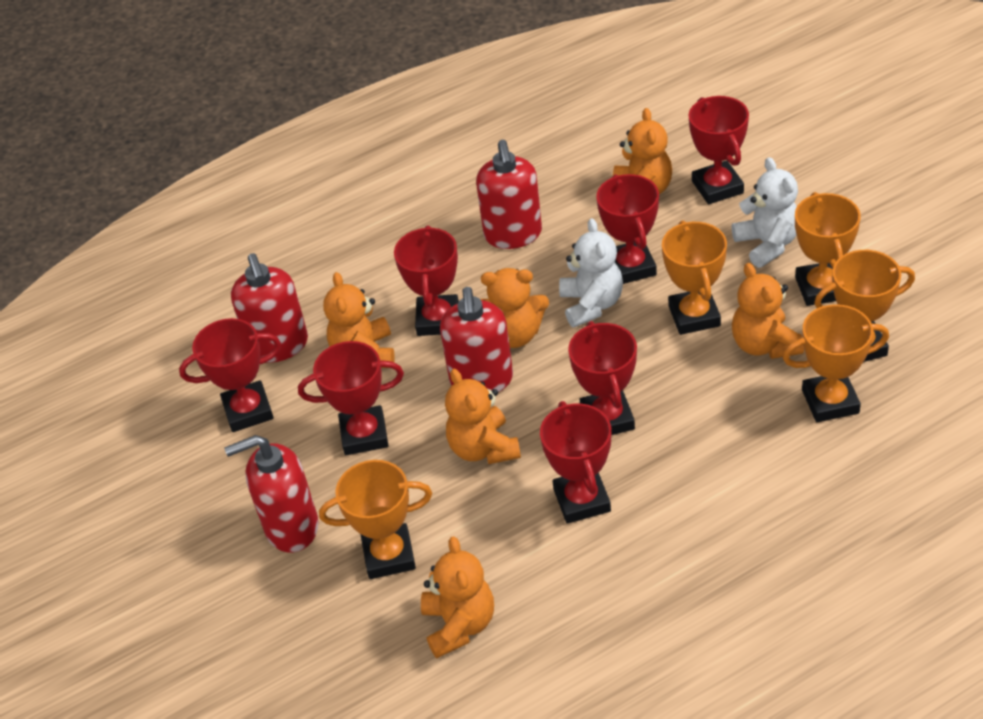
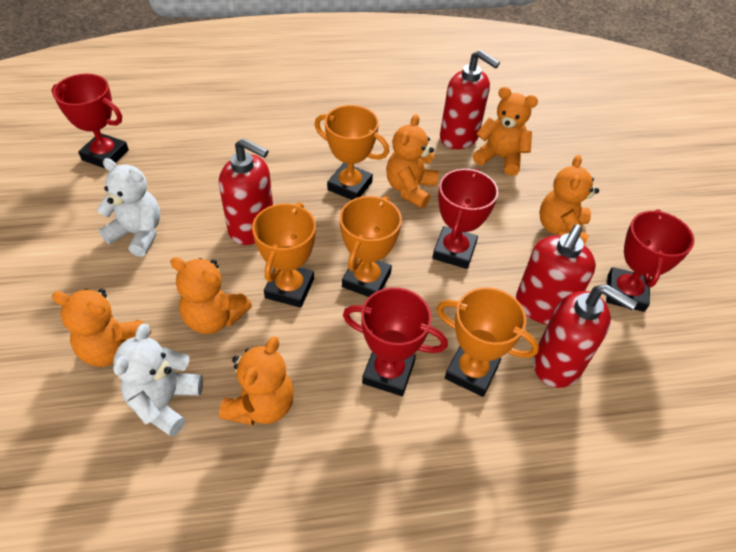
orange trophy: [319,460,432,579] [662,221,727,335] [783,304,889,422] [795,192,861,306] [814,250,915,362] = 5 -> [252,202,316,308] [315,105,389,200] [340,196,402,297] [436,287,539,397] = 4
red trophy: [179,318,281,432] [298,341,404,455] [394,226,459,336] [540,401,611,524] [568,321,637,435] [597,174,659,284] [689,96,749,204] = 7 -> [51,74,129,168] [343,287,448,396] [432,169,498,269] [606,209,694,312] = 4

